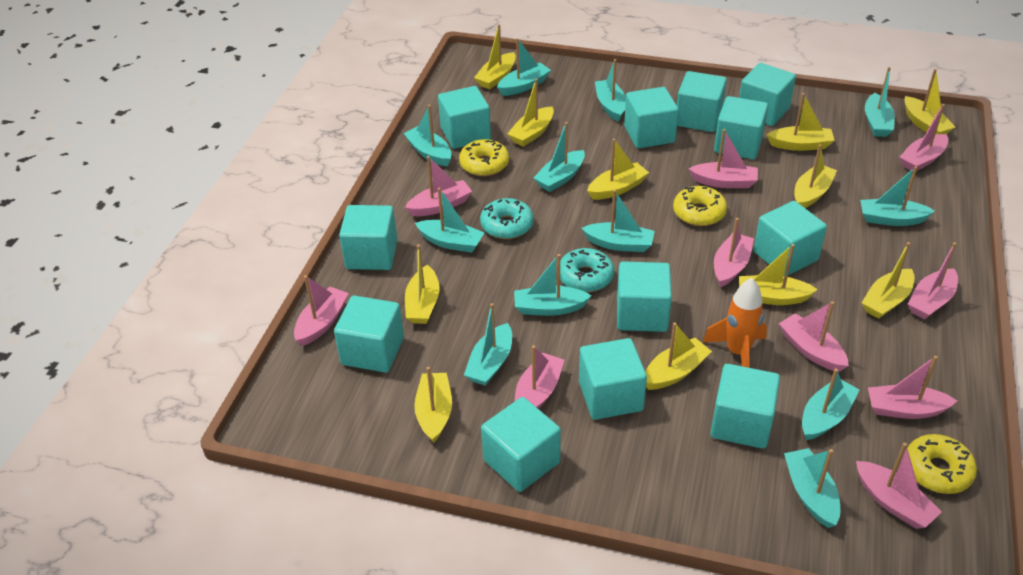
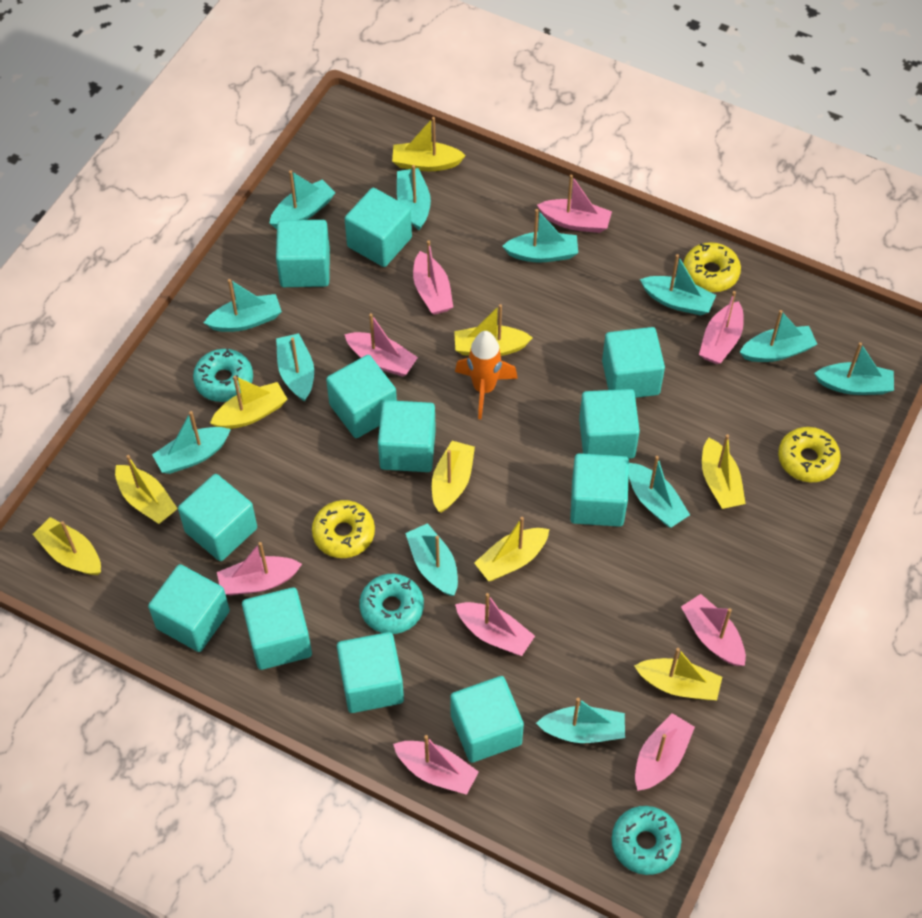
pink boat: [294,275,349,346] [405,156,472,216] [515,345,564,409] [689,129,758,188] [714,218,754,287] [779,301,849,372] [856,443,942,529] [868,356,957,419] [899,104,949,172] [908,242,958,319] = 10 -> [217,542,302,595] [344,313,418,377] [393,735,479,795] [413,240,453,315] [455,593,535,656] [537,175,612,233] [635,713,695,791] [681,594,746,666] [699,291,744,364] = 9
turquoise donut: [480,198,534,239] [560,248,614,292] = 2 -> [193,348,253,402] [359,574,424,634] [611,806,681,875] = 3
yellow boat: [405,244,439,324] [414,367,452,443] [474,24,516,89] [507,79,554,147] [587,139,649,200] [645,322,712,390] [739,244,818,305] [767,93,835,151] [794,145,837,208] [862,242,915,319] [904,69,955,135] = 11 -> [33,517,101,575] [115,455,178,524] [210,376,288,429] [392,117,466,171] [432,441,475,513] [454,304,533,356] [474,517,549,581] [634,648,722,700] [702,434,746,509] = 9

